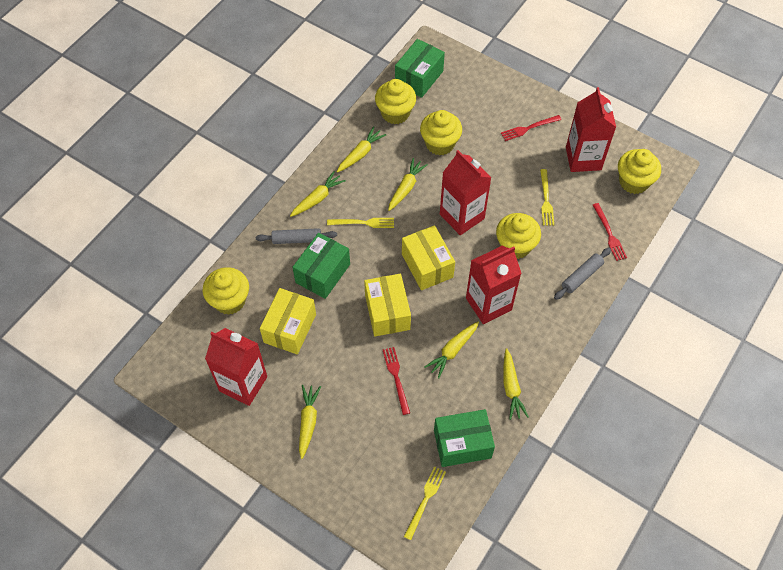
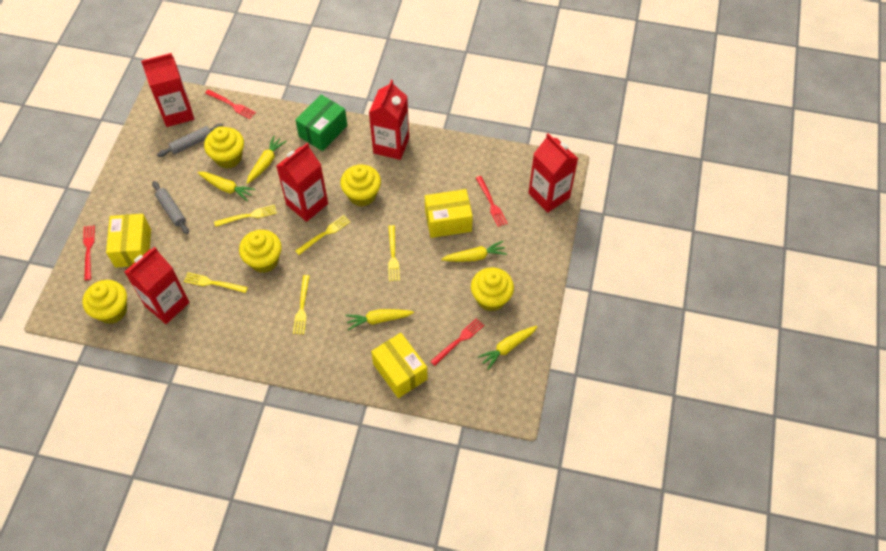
green box: [293,233,350,299] [395,39,445,98] [434,409,495,467] = 3 -> [295,95,347,151] = 1
red carton: [205,328,267,406] [440,150,492,235] [466,246,522,324] [566,87,616,172] = 4 -> [125,247,189,324] [141,53,194,127] [276,143,328,222] [369,80,409,160] [529,133,578,213] = 5
red fork: [383,347,410,415] [501,115,561,141] [593,203,627,261] = 3 -> [83,225,95,280] [205,89,256,119] [430,318,484,366] [476,176,508,227] = 4
yellow carrot: [290,171,346,217] [299,385,321,459] [337,126,386,173] [388,158,428,211] [425,321,479,378] [503,348,529,420] = 6 -> [198,172,255,201] [247,135,287,184] [345,309,414,330] [441,241,507,262] [478,326,537,370] = 5
yellow fork: [327,218,394,228] [404,466,446,540] [540,169,554,225] = 3 -> [184,272,248,293] [214,204,277,227] [293,275,310,334] [296,215,350,255] [388,225,400,281] = 5

